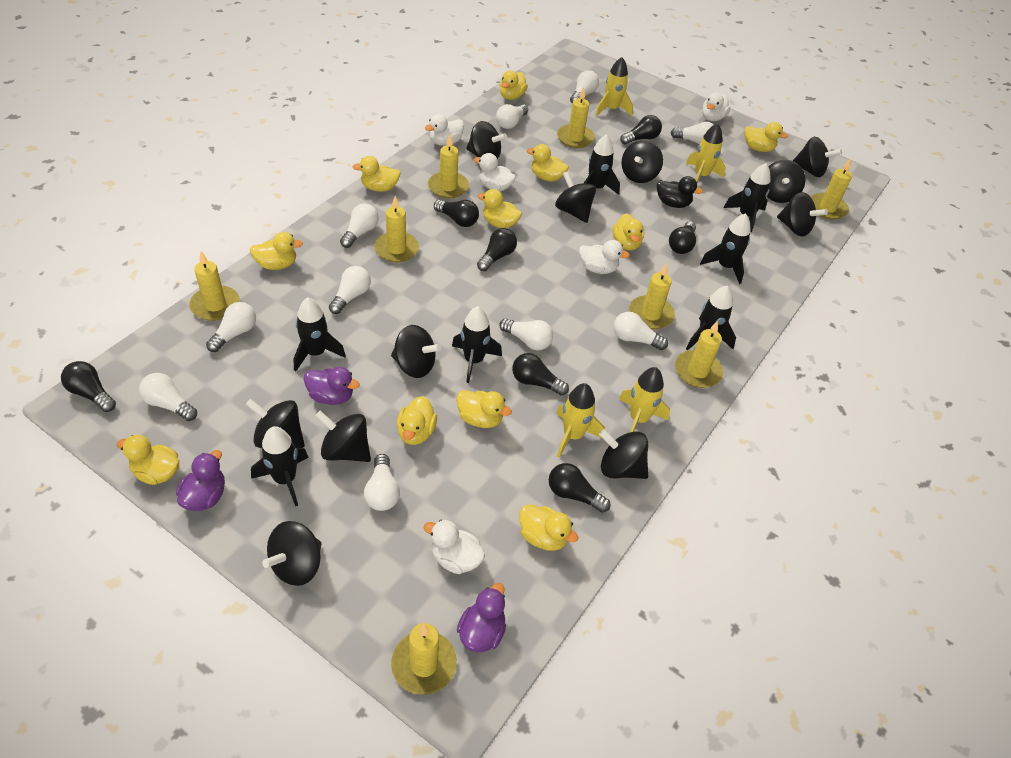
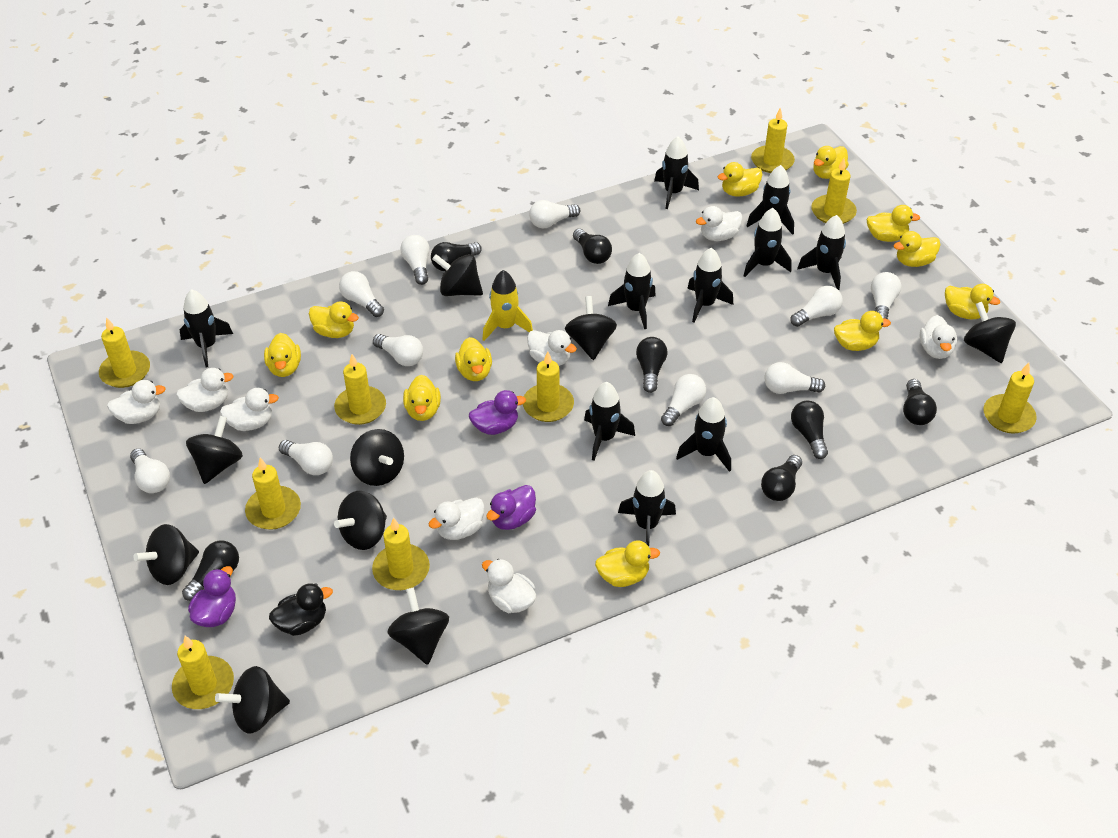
black rocket: [251,426,308,506] [294,298,346,371] [452,306,502,383] [584,134,620,195] [686,286,736,351] [700,213,751,284] [724,163,771,232] = 7 -> [180,289,233,367] [584,382,635,461] [608,253,656,329] [618,470,676,546] [654,136,699,209] [676,397,731,472] [687,248,733,323] [744,208,791,277] [747,165,794,235] [797,215,846,290] = 10
black spinning top: [246,399,305,448] [262,521,322,586] [315,410,371,462] [391,325,441,378] [466,121,507,159] [555,171,596,223] [599,429,648,479] [621,140,663,183] [767,160,805,203] [777,192,828,237] [793,137,842,177] = 11 -> [133,524,199,585] [186,416,243,484] [215,666,290,734] [334,491,387,550] [350,429,404,486] [387,587,449,665] [432,254,483,296] [565,296,617,360] [964,302,1016,363] = 9
white duck: [424,519,485,574] [425,114,464,146] [474,153,516,191] [579,240,630,274] [702,92,730,121] = 5 -> [107,380,166,424] [176,368,234,412] [220,388,279,431] [428,497,484,540] [482,559,536,613] [527,330,577,366] [696,206,743,241] [920,315,957,359] = 8
yellow candle: [189,251,240,321] [374,196,419,262] [391,623,457,695] [428,135,469,199] [557,87,595,148] [629,263,675,329] [675,321,723,388] [811,159,852,220] = 8 -> [99,317,150,388] [172,636,234,709] [245,458,301,530] [334,354,386,425] [372,517,430,590] [523,351,574,422] [751,107,795,173] [811,158,857,224] [983,363,1037,434] = 9
yellow rocket: [556,383,605,457] [595,57,633,116] [619,367,670,432] [686,123,726,183] = 4 -> [482,270,533,341] = 1

